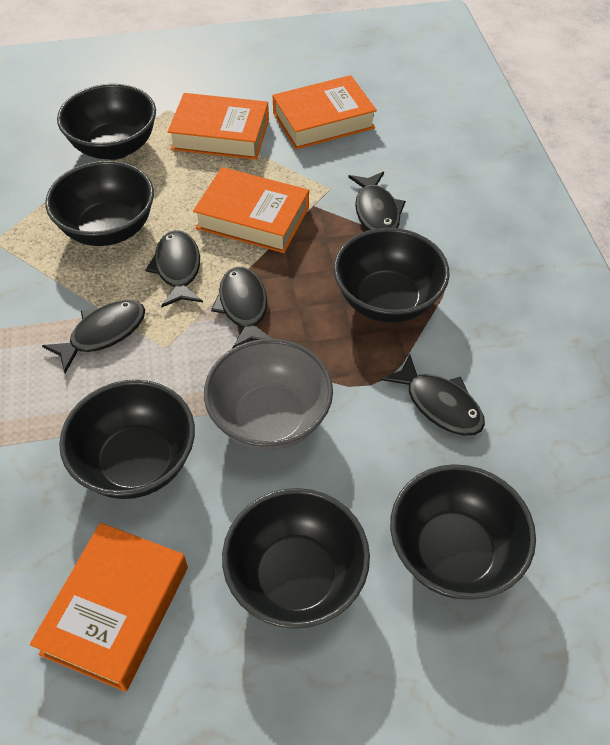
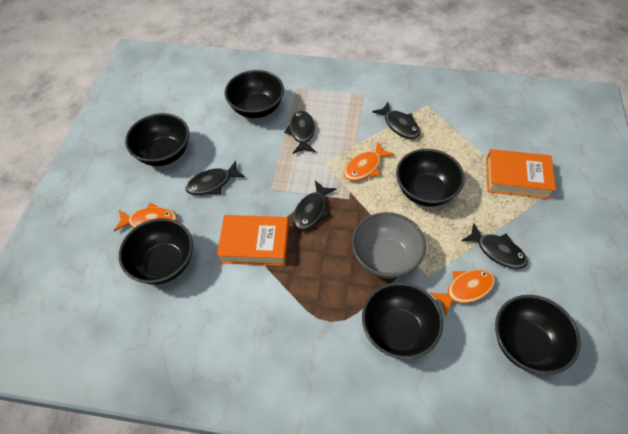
orange book: [30,523,188,692] [168,93,269,160] [193,167,309,253] [272,75,377,150] = 4 -> [217,215,289,266] [486,149,556,199] = 2
orange fish: none = 0 -> [114,203,177,231] [344,142,395,181] [430,269,495,316] = 3

